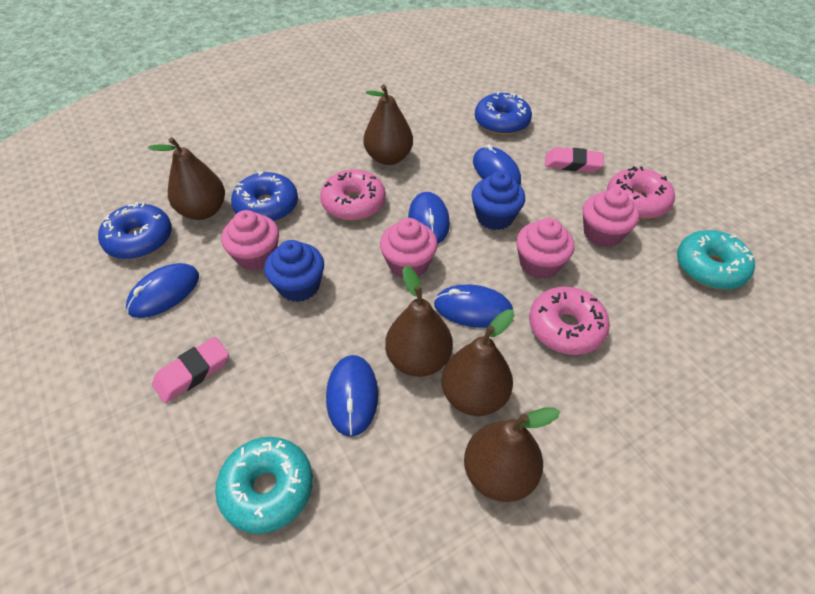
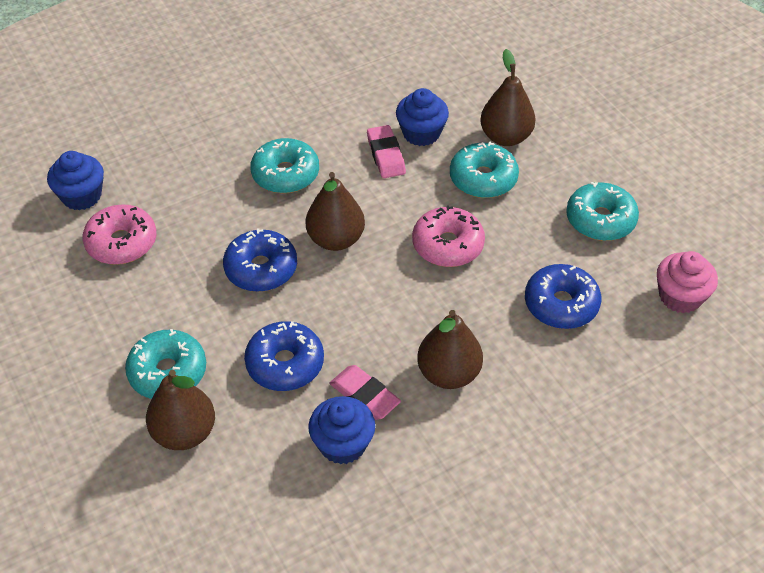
blue cupcake: [264,240,324,302] [472,171,525,230] = 2 -> [47,151,104,210] [308,396,375,465] [396,88,449,146] = 3
blue mouse: [126,263,199,318] [326,355,378,437] [408,192,450,244] [434,284,513,328] [473,144,521,185] = 5 -> none = 0
brown pear: [148,137,225,220] [363,84,413,165] [385,266,453,377] [441,309,514,416] [464,407,560,502] = 5 -> [146,370,215,450] [305,172,365,251] [417,310,483,389] [480,49,536,146] = 4
pink cupcake: [221,210,279,271] [380,218,438,278] [516,218,575,279] [583,188,639,247] = 4 -> [657,251,718,313] = 1
pink donut: [320,169,386,221] [529,286,610,355] [607,166,675,219] = 3 -> [83,204,157,265] [412,205,485,267] = 2
turquoise donut: [215,437,313,534] [677,230,755,290] = 2 -> [125,329,206,399] [250,138,319,193] [450,141,519,198] [566,182,639,241] = 4

